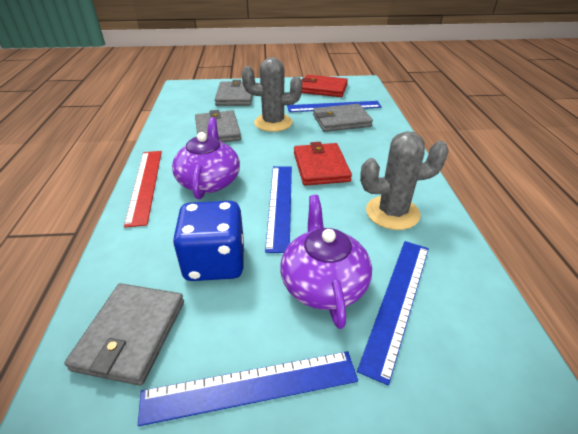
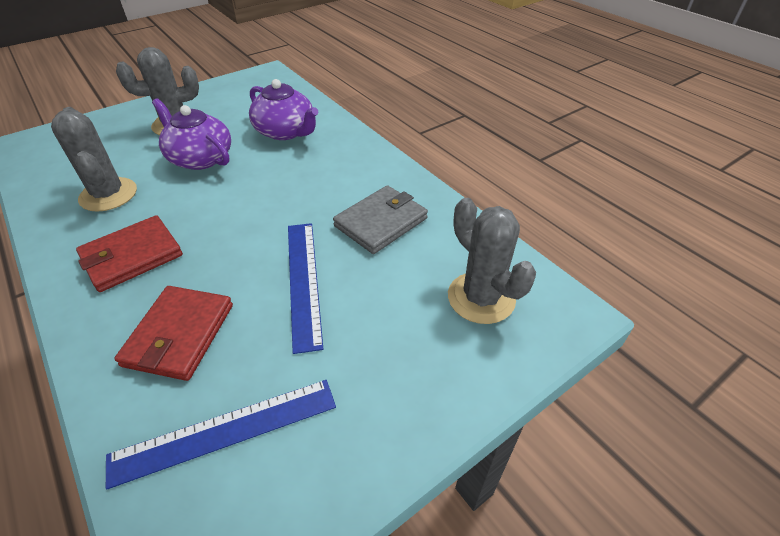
blue dice: [173,201,244,281] = 1 -> none = 0
blue ruler: [138,351,358,426] [265,166,292,253] [287,101,382,112] [357,241,429,386] = 4 -> [106,380,336,490] [288,223,323,354] = 2
grey cactus: [242,57,302,132] [360,131,449,230] = 2 -> [51,107,137,212] [116,47,199,135] [448,198,536,324] = 3
grey wallet: [64,283,184,386] [195,110,241,142] [215,80,253,106] [313,104,373,132] = 4 -> [333,185,428,254] = 1
red ruler: [124,151,162,228] = 1 -> none = 0

